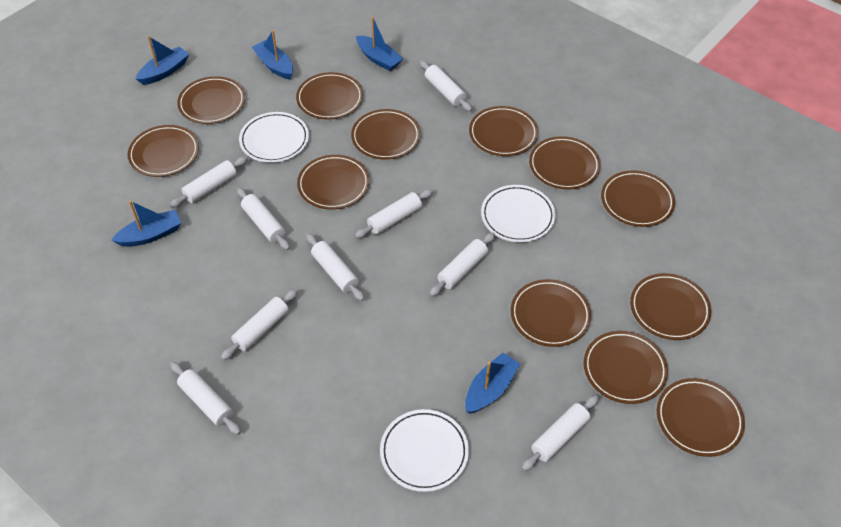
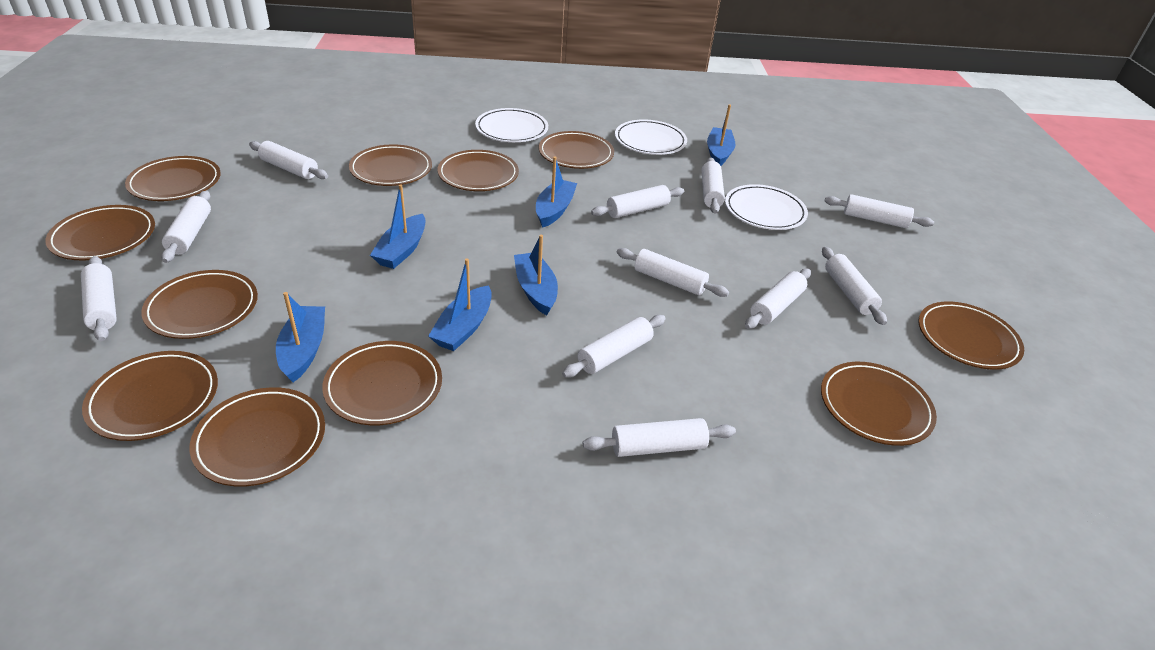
blue boat: [111,200,181,247] [136,36,189,85] [252,30,293,80] [356,17,403,71] [465,353,520,414] = 5 -> [276,292,325,382] [370,185,425,269] [428,259,492,351] [514,235,558,315] [536,156,577,228] [707,104,735,166] = 6
brown plate: [127,125,199,177] [177,76,245,124] [296,72,363,119] [297,155,370,209] [351,109,421,159] [469,106,538,156] [511,279,591,347] [529,136,601,189] [584,331,668,404] [601,170,675,227] [630,273,711,340] [657,378,745,457] = 12 -> [45,205,155,261] [82,351,218,441] [125,156,221,201] [141,270,258,339] [190,387,325,487] [322,341,442,425] [349,144,432,186] [437,150,519,191] [539,131,614,169] [821,362,937,446] [918,301,1024,370] = 11
white rolling pin: [169,156,248,208] [170,362,241,435] [221,289,298,360] [237,188,290,250] [306,234,365,301] [355,189,433,238] [420,60,472,112] [429,233,495,297] [522,395,599,471] = 9 -> [81,256,117,341] [161,191,211,263] [249,141,328,179] [562,315,666,378] [583,418,736,457] [591,185,684,218] [617,248,729,297] [702,158,725,213] [745,269,811,329] [822,247,887,325] [825,194,934,228] = 11

